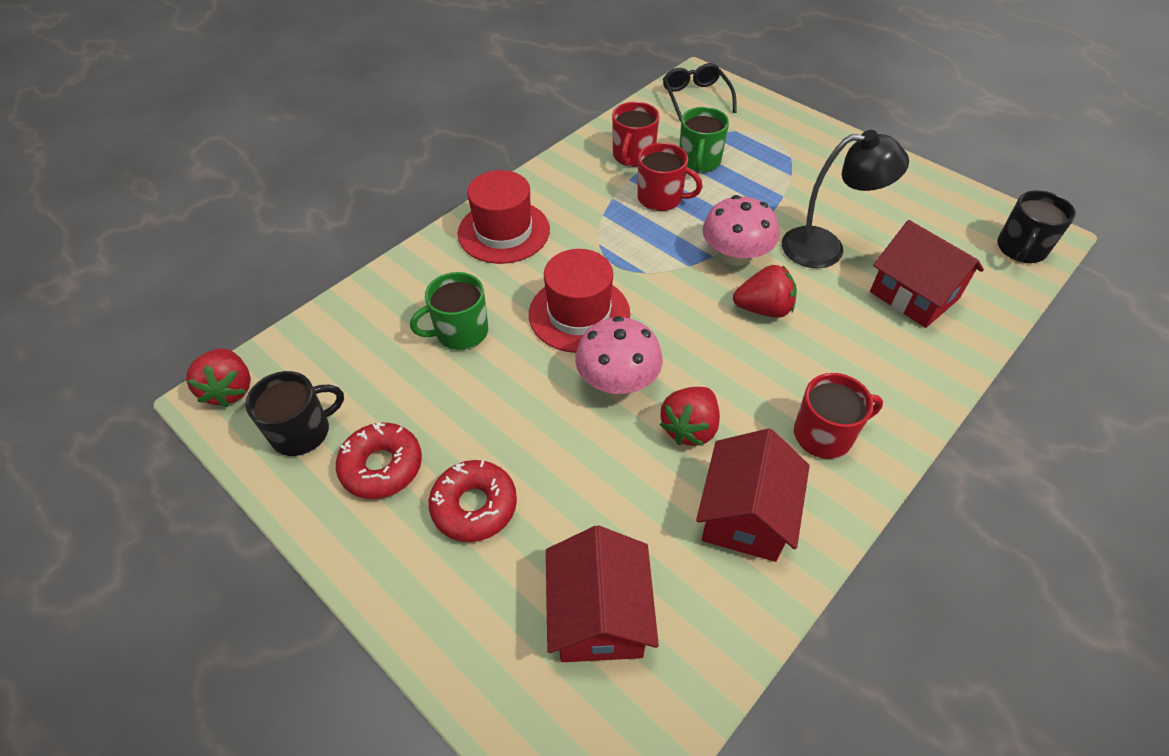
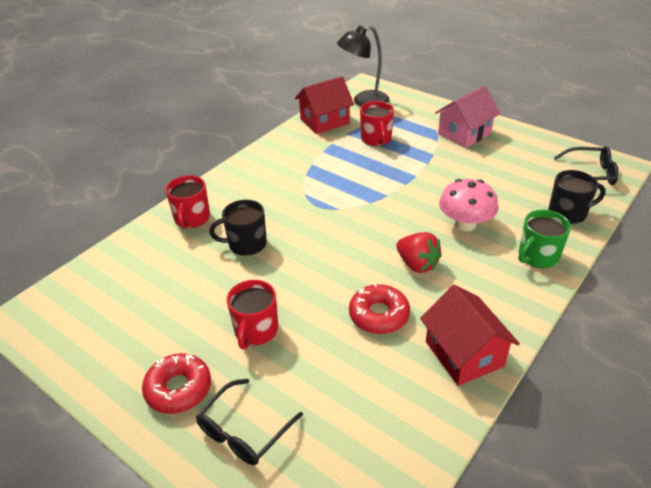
black glasses: [663,63,737,122] = 1 -> [196,379,303,465] [554,146,619,185] = 2
green mug: [410,272,488,350] [679,107,729,173] = 2 -> [519,210,571,268] = 1
pink house: none = 0 -> [435,86,500,148] = 1
pink mushroom: [575,316,663,394] [702,195,779,266] = 2 -> [439,179,498,231] = 1
red hat: [458,170,550,264] [529,249,630,353] = 2 -> none = 0
red house: [546,526,659,662] [696,428,810,562] [870,220,984,328] = 3 -> [295,76,354,134] [420,285,520,386] = 2
red strawberry: [186,348,251,407] [659,387,720,446] [733,265,797,318] = 3 -> [396,232,442,273] = 1

